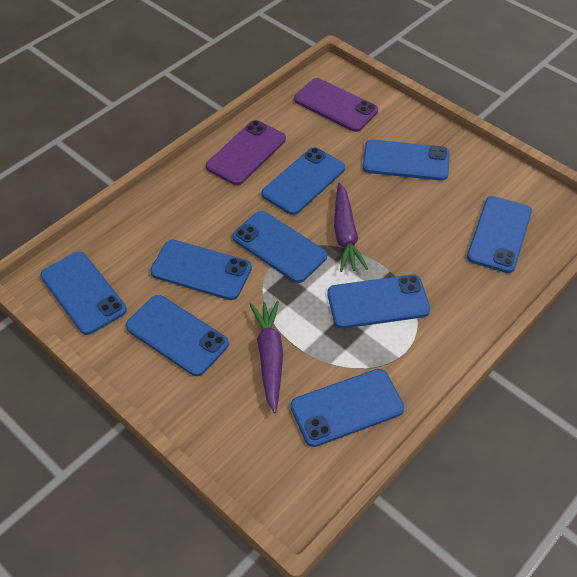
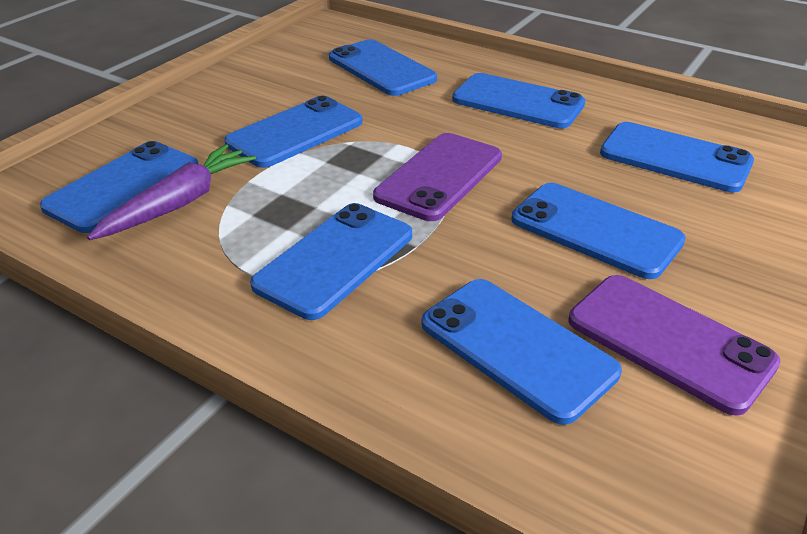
blue phone: [40,252,127,335] [126,295,229,376] [150,240,252,300] [232,211,327,283] [262,147,345,215] [290,369,404,447] [327,275,430,329] [363,139,450,181] [467,196,532,273] = 9 -> [40,141,199,233] [224,96,363,168] [250,203,412,320] [329,39,437,96] [421,279,622,425] [452,73,585,128] [512,183,686,279] [600,122,754,192] = 8
purple carrot: [249,301,283,413] [334,183,368,272] = 2 -> [87,144,256,240] = 1

